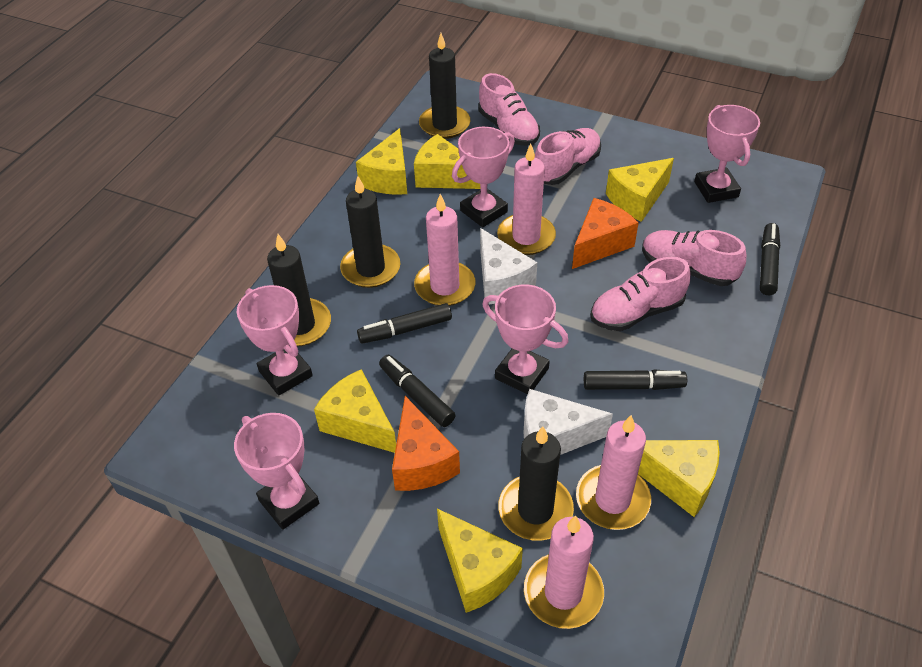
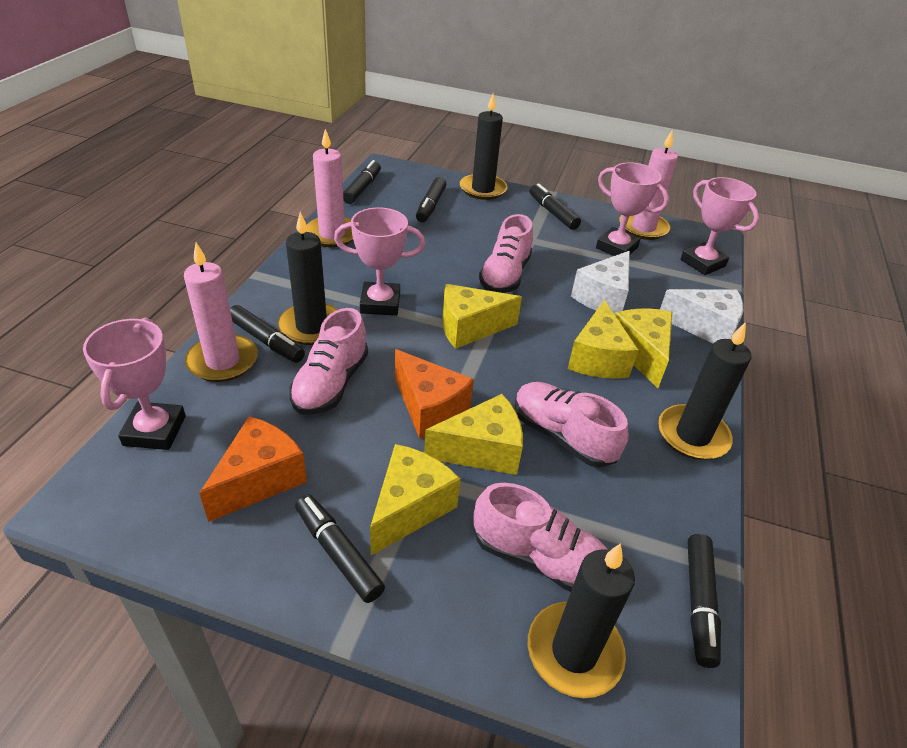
black marker: [357,303,452,344] [379,355,455,427] [584,369,687,390] [760,223,780,295] = 4 -> [230,305,305,363] [295,494,385,603] [343,160,381,204] [416,177,446,222] [530,183,581,230] [688,534,721,668] = 6
pink candle: [414,194,475,306] [497,144,556,255] [524,515,604,629] [576,415,651,530] = 4 -> [184,243,258,382] [306,129,353,247] [619,129,678,240] = 3
pink trophy: [234,413,319,530] [237,285,313,396] [452,127,515,227] [482,284,568,395] [694,105,760,203] = 5 -> [83,318,186,450] [334,207,425,316] [596,162,669,256] [681,177,759,275] = 4
yellow cheese: [314,369,396,453] [356,128,407,195] [414,134,481,189] [437,509,523,613] [606,158,674,222] [638,440,720,517] = 6 -> [370,444,461,555] [424,394,523,475] [442,284,522,349] [568,300,638,379] [615,309,672,388] = 5

